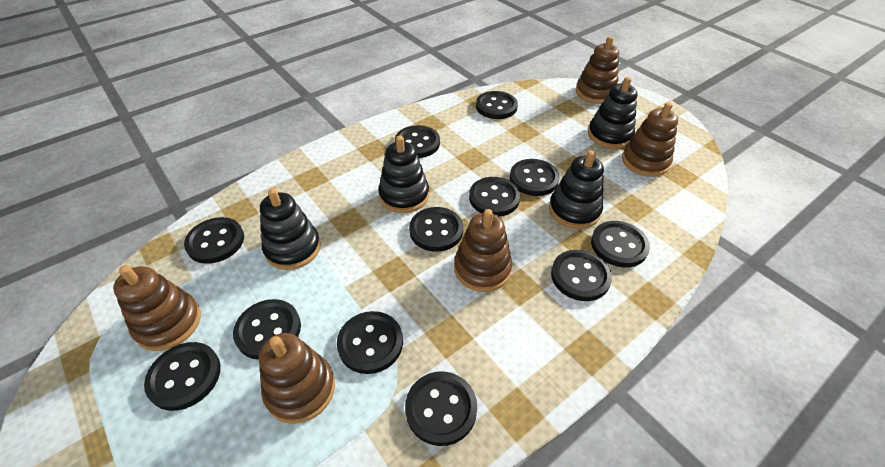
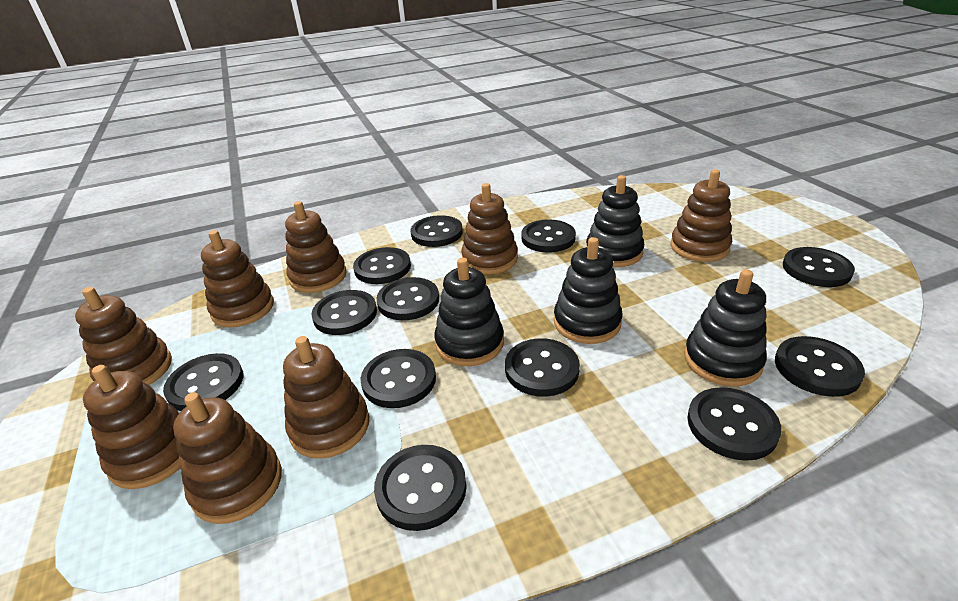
brown stacking toy: [113,265,201,351] [259,333,335,424] [454,209,512,292] [576,36,619,104] [622,102,678,177] = 5 -> [75,287,172,385] [83,365,180,489] [173,392,282,524] [201,230,274,327] [283,336,369,459] [285,201,347,293] [461,183,518,274] [670,169,732,262] = 8

